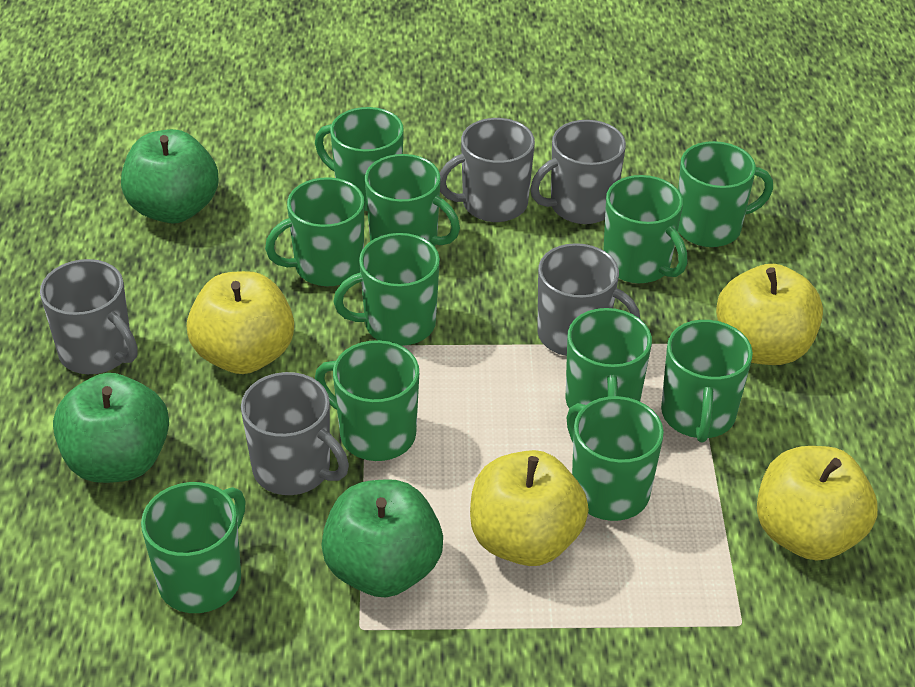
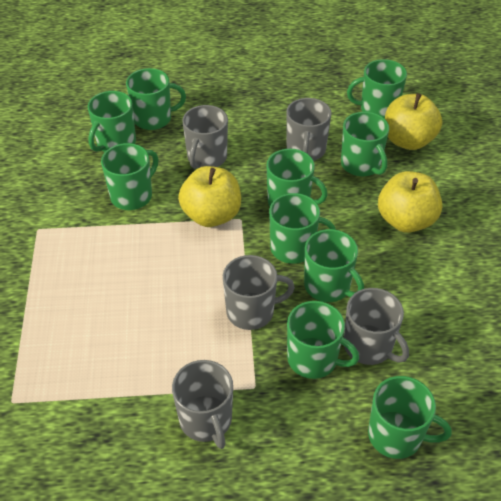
green apple: [53,373,169,483] [121,129,219,224] [321,479,443,598] = 3 -> none = 0
green mug: [141,482,246,613] [265,177,364,286] [315,107,404,211] [315,340,419,461] [333,233,440,346] [365,154,460,246] [565,308,652,409] [567,396,664,521] [603,175,687,283] [661,320,753,443] [678,141,773,247] = 11 -> [88,91,136,152] [101,143,158,210] [126,68,186,130] [266,149,328,206] [269,193,336,264] [287,301,359,379] [304,229,364,302] [341,112,389,176] [347,59,407,119] [368,376,452,459] = 10
yellow apple: [187,271,294,374] [470,450,589,566] [716,264,823,365] [757,446,878,561] = 4 -> [178,166,241,227] [378,171,442,233] [385,93,442,150] = 3

